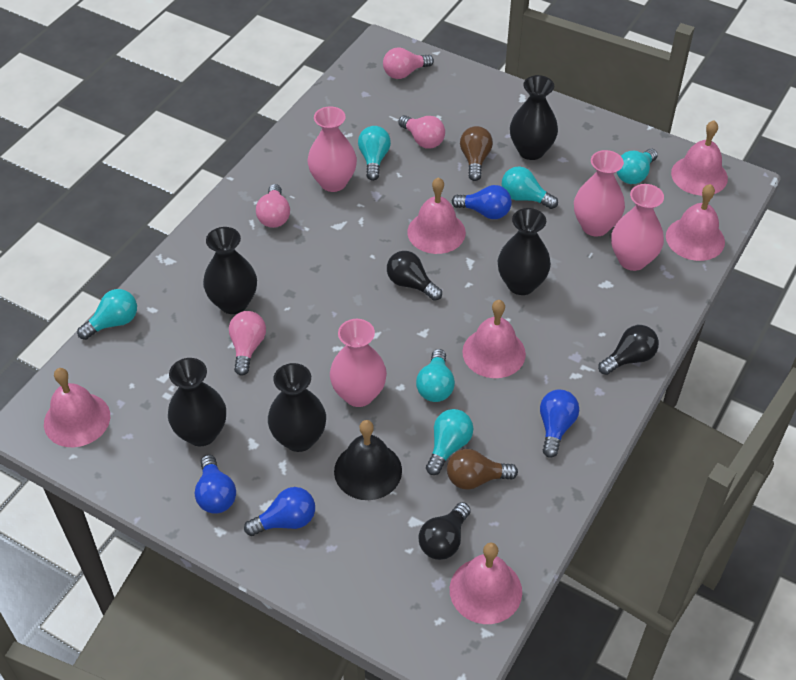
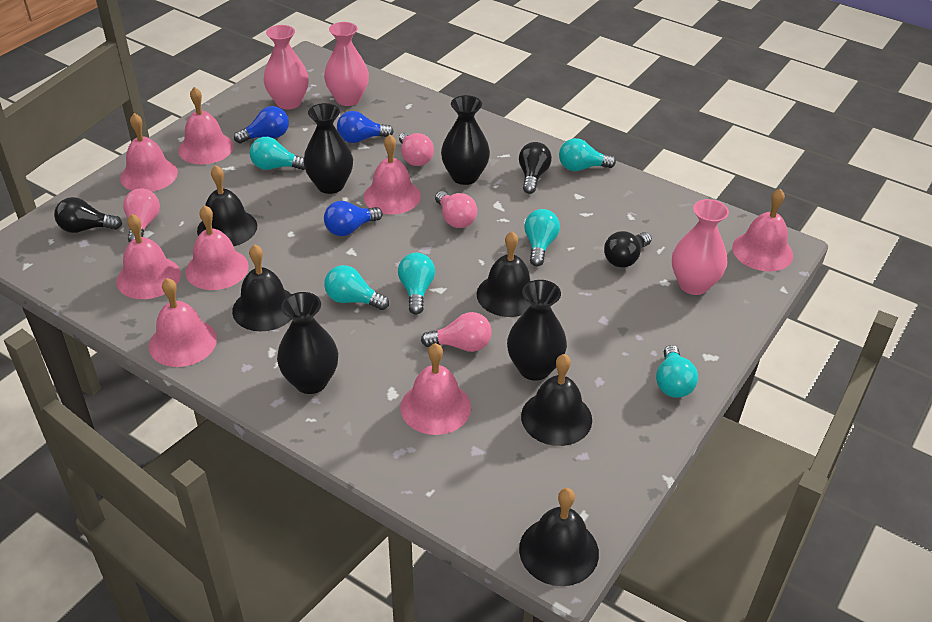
black bell: [334,420,402,500] = 1 -> [197,165,257,246] [232,244,292,331] [477,231,531,317] [519,488,599,586] [521,354,592,446] = 5
black vase: [168,358,226,446] [203,227,257,314] [268,363,326,452] [498,208,551,295] [510,75,558,160] = 5 -> [277,292,338,394] [303,103,353,194] [441,95,490,185] [507,280,567,381] = 4
blue light bulb: [195,455,236,514] [244,487,315,536] [452,185,512,219] [540,390,579,458] = 4 -> [234,106,289,143] [324,201,383,236] [337,111,394,143] = 3
brown light bulb: [447,449,518,490] [460,126,493,181] = 2 -> none = 0
pink bell: [44,368,110,447] [407,177,466,254] [450,543,522,624] [462,300,526,378] [666,184,725,261] [671,120,728,196] = 6 -> [117,214,181,299] [120,113,178,192] [149,278,217,367] [178,87,234,164] [186,205,249,290] [364,134,421,215] [400,343,471,435] [732,189,793,271] = 8
pink vase: [307,106,357,192] [330,319,387,407] [574,150,625,237] [611,184,664,271] = 4 -> [263,25,309,110] [324,22,369,106] [672,199,729,295] = 3

